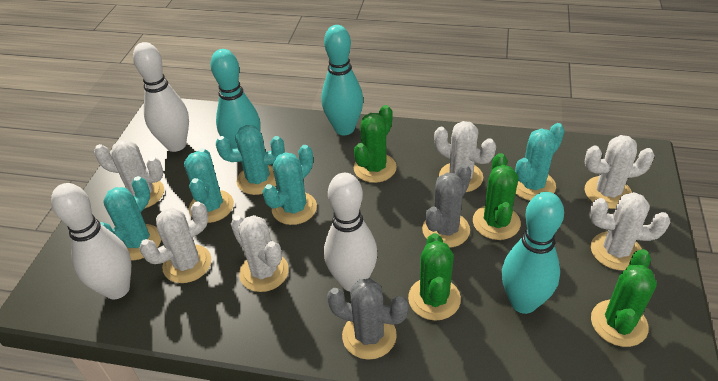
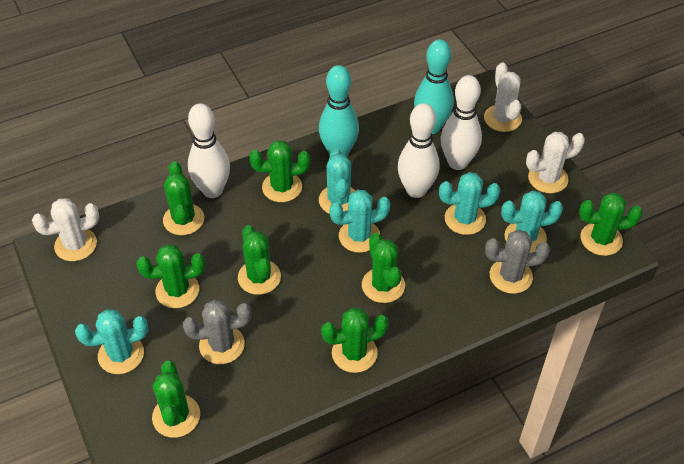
green cactus: [354,105,397,183] [408,233,461,321] [473,153,521,240] [591,249,657,347] = 4 -> [136,244,205,308] [152,361,200,438] [163,161,204,235] [238,225,281,295] [249,140,310,202] [321,308,389,373] [362,233,405,303] [579,192,643,256] = 8
turquoise bowling pin: [211,49,261,149] [321,25,363,135] [502,192,564,314] = 3 -> [319,65,359,156] [414,39,454,134] = 2
white cactus: [94,139,164,209] [139,201,211,283] [231,215,289,292] [434,121,496,192] [585,135,655,209] [589,192,670,270] = 6 -> [32,198,99,261] [484,62,522,132] [526,132,585,193] = 3

